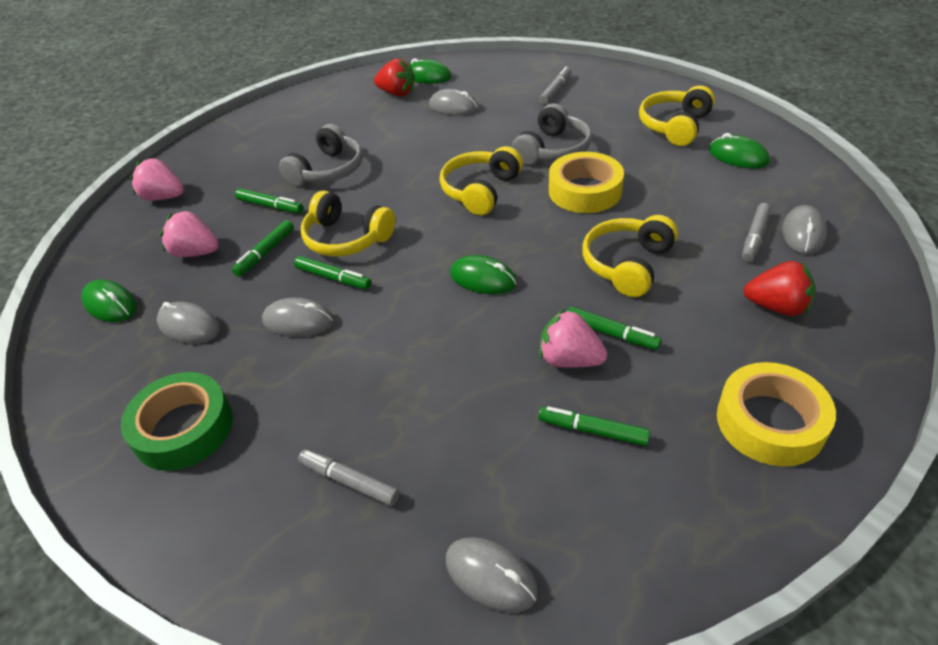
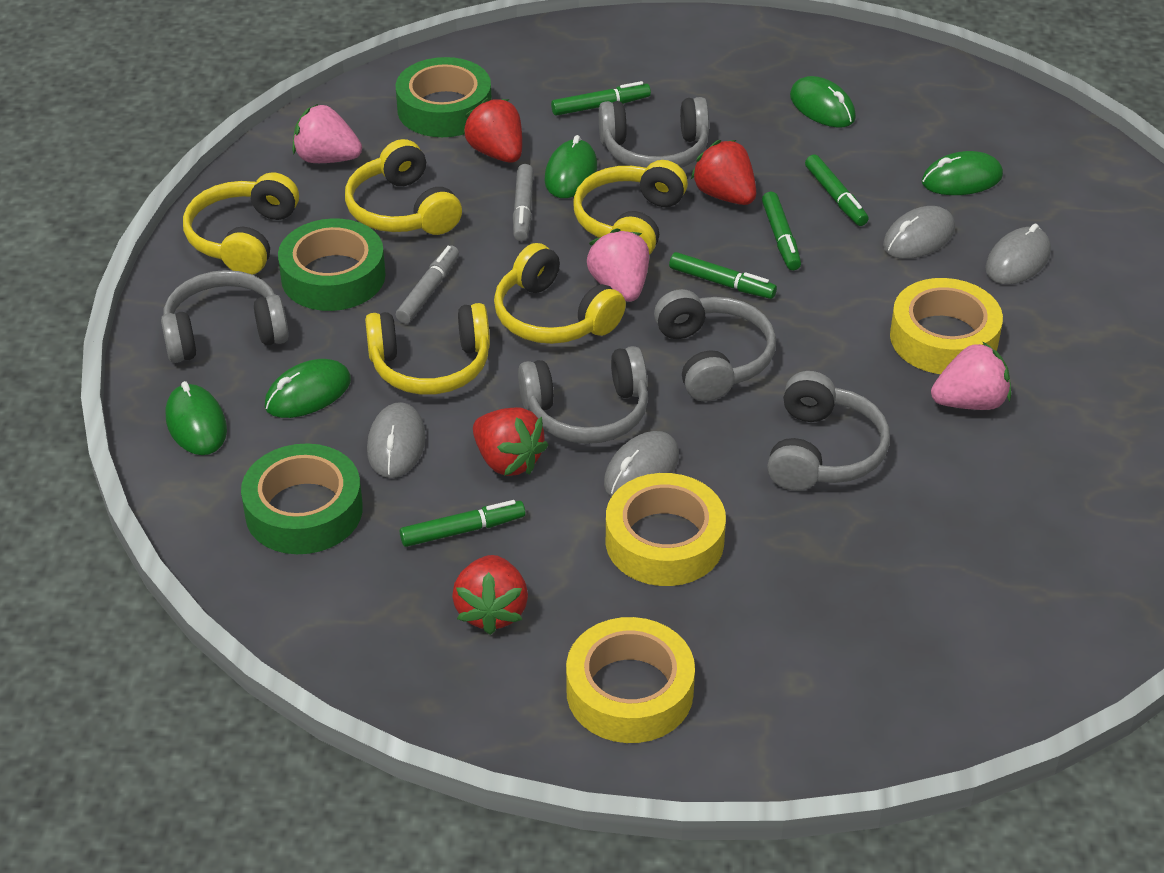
green mouse: [81,280,137,322] [410,58,451,84] [450,255,517,294] [709,133,770,169] = 4 -> [166,381,227,455] [265,359,351,418] [545,135,597,198] [790,76,856,128] [922,151,1003,195] = 5
green tape: [121,372,233,471] = 1 -> [241,443,363,554] [278,218,386,311] [396,57,492,137] = 3
grey headphones: [279,124,363,186] [512,103,592,165] = 2 -> [161,270,289,363] [518,346,648,444] [599,97,709,168] [654,289,776,402] [767,371,890,491] = 5
grey marker: [298,450,400,506] [539,67,571,105] [742,203,771,262] = 3 -> [396,245,459,324] [513,164,534,241] = 2
grey mouse: [157,302,220,344] [262,298,334,337] [429,89,478,116] [446,537,538,613] [782,205,827,254] = 5 -> [367,402,426,478] [604,431,679,496] [883,206,955,259] [985,224,1051,285] = 4
red strawberry: [374,58,415,96] [744,261,815,316] = 2 -> [452,555,528,635] [463,98,522,163] [473,407,548,476] [691,140,756,205] = 4
yellow headphones: [301,191,395,256] [439,146,523,215] [582,215,678,297] [639,86,715,146] = 4 -> [183,172,299,275] [345,139,462,235] [365,303,490,395] [494,243,626,344] [573,160,688,255] = 5
yellow tape: [549,152,624,213] [717,362,836,466] = 2 -> [566,617,695,743] [606,473,726,586] [890,278,1003,374] = 3

